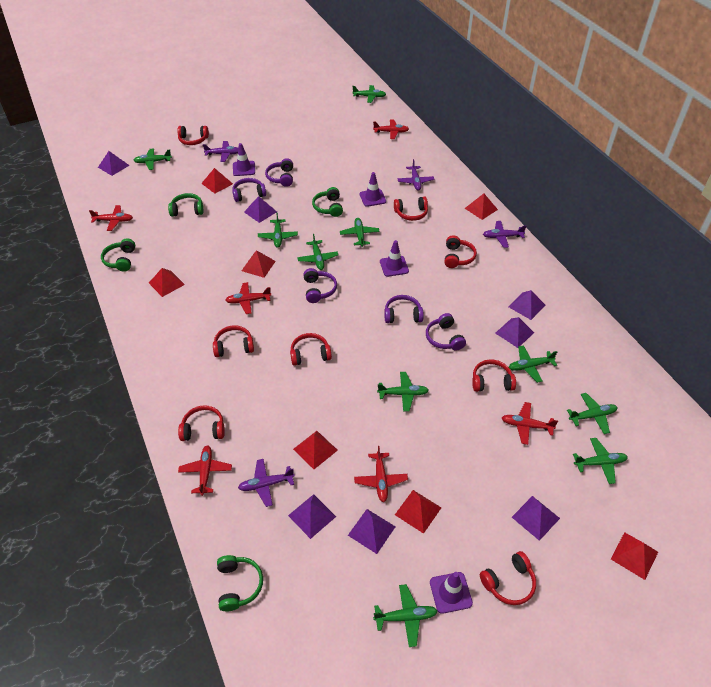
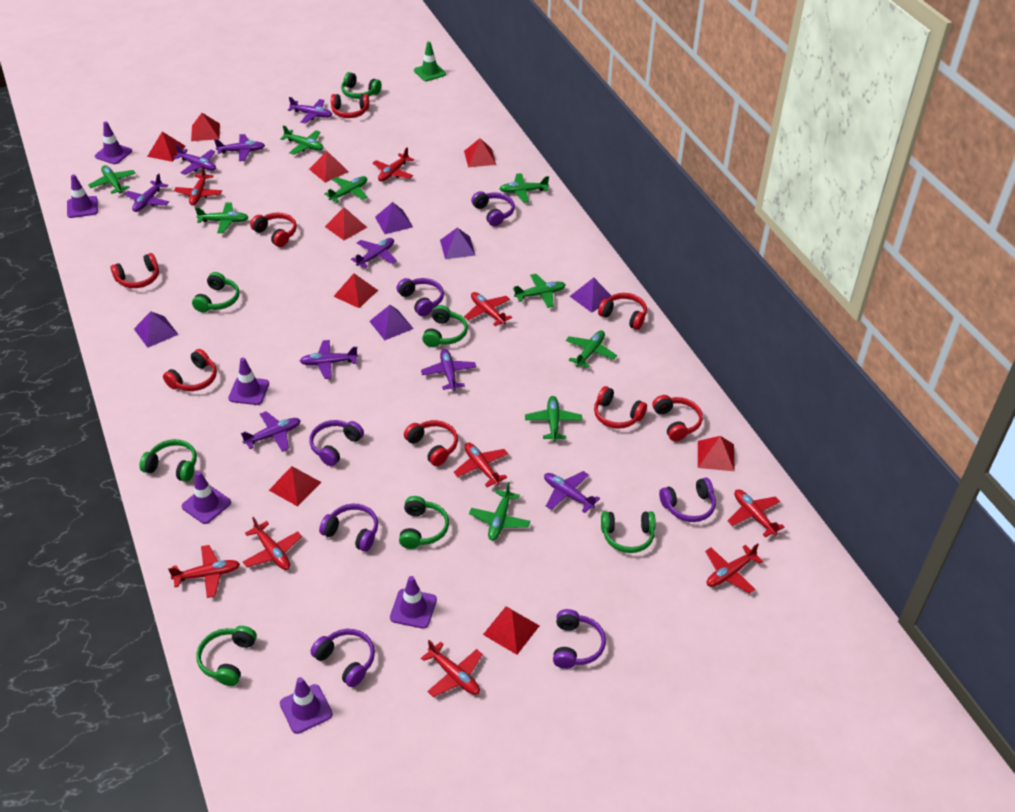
green headphones: [101,238,135,272] [168,193,203,216] [217,555,263,611] [312,187,343,217] = 4 -> [139,439,197,482] [192,272,239,312] [197,626,257,686] [341,72,381,99] [399,496,449,549] [422,305,468,347] [601,511,656,553] = 7
green plane: [133,148,172,170] [258,212,298,248] [297,234,338,270] [340,218,380,247] [352,85,386,103] [373,584,437,647] [377,372,429,412] [509,345,557,383] [567,393,618,434] [573,438,628,484] = 10 -> [88,165,136,194] [195,202,249,233] [280,125,323,155] [324,176,368,202] [469,482,530,541] [499,173,549,203] [513,274,566,308] [525,396,582,442] [566,330,617,368] = 9
green traffic cone: none = 0 -> [414,41,446,81] = 1
purple headphones: [232,178,266,202] [265,158,293,187] [303,268,337,303] [384,295,424,323] [426,313,466,351] = 5 -> [309,420,364,466] [310,629,375,687] [319,504,378,552] [397,278,444,316] [471,191,515,226] [553,609,606,669] [659,478,716,522] = 7
purple plane: [203,141,238,162] [238,459,294,507] [397,159,434,191] [483,221,526,248] = 4 -> [125,173,169,212] [173,144,216,175] [214,134,265,161] [241,411,301,452] [288,97,332,124] [300,340,358,379] [351,238,397,268] [421,349,476,391] [544,471,600,513] = 9
purple pyramid: [98,151,130,176] [244,196,277,223] [288,494,336,539] [348,509,396,554] [495,317,534,348] [508,290,545,320] [512,496,560,541] = 7 -> [134,311,179,348] [369,305,414,340] [375,202,413,234] [440,228,476,259] [570,277,612,313] = 5
purple traffic cone: [233,143,255,176] [360,172,386,207] [380,240,409,277] [430,572,473,614] = 4 -> [67,175,98,218] [95,122,132,164] [182,471,231,524] [228,358,269,405] [280,677,333,734] [390,576,437,629] = 6
red plane: [89,205,133,231] [178,445,232,496] [225,282,271,314] [354,446,408,502] [373,120,409,139] [502,402,558,445] = 6 -> [168,545,240,598] [174,166,222,205] [243,517,302,570] [373,147,414,182] [421,640,483,697] [454,442,508,487] [464,292,512,326] [705,543,763,594] [728,489,785,537] = 9
red pyramid: [149,268,185,297] [201,168,233,194] [242,250,276,278] [293,431,338,469] [395,490,441,534] [464,194,498,220] [611,532,658,580] = 7 -> [147,132,186,162] [191,113,220,141] [269,466,321,507] [309,151,349,183] [325,207,367,240] [333,273,378,308] [464,138,496,167] [483,606,539,655] [698,436,735,471] = 9

